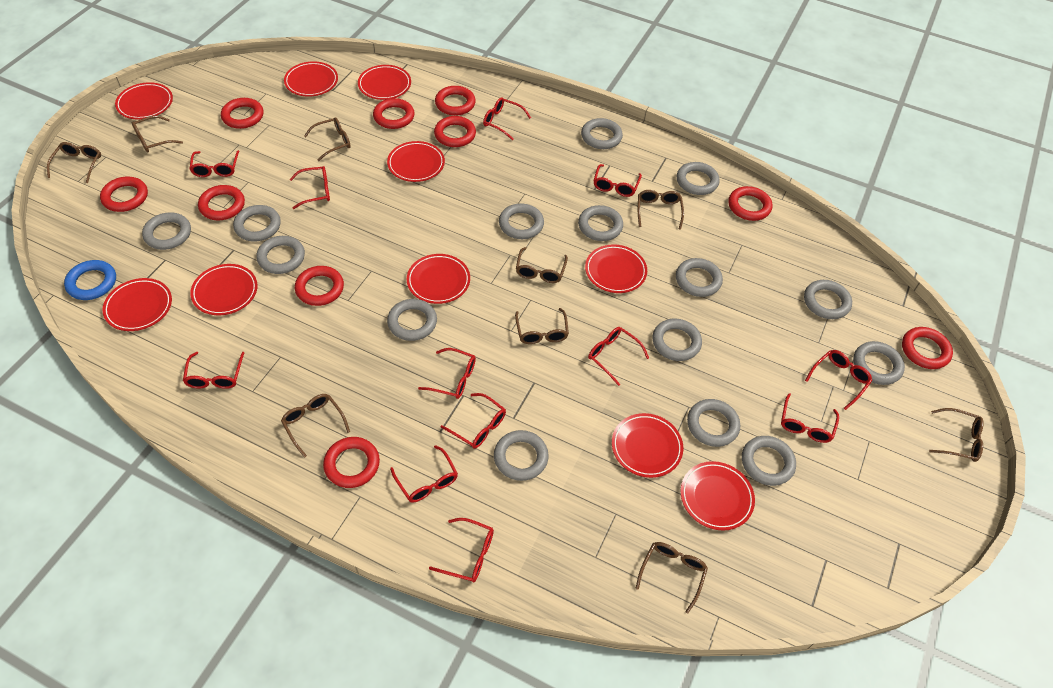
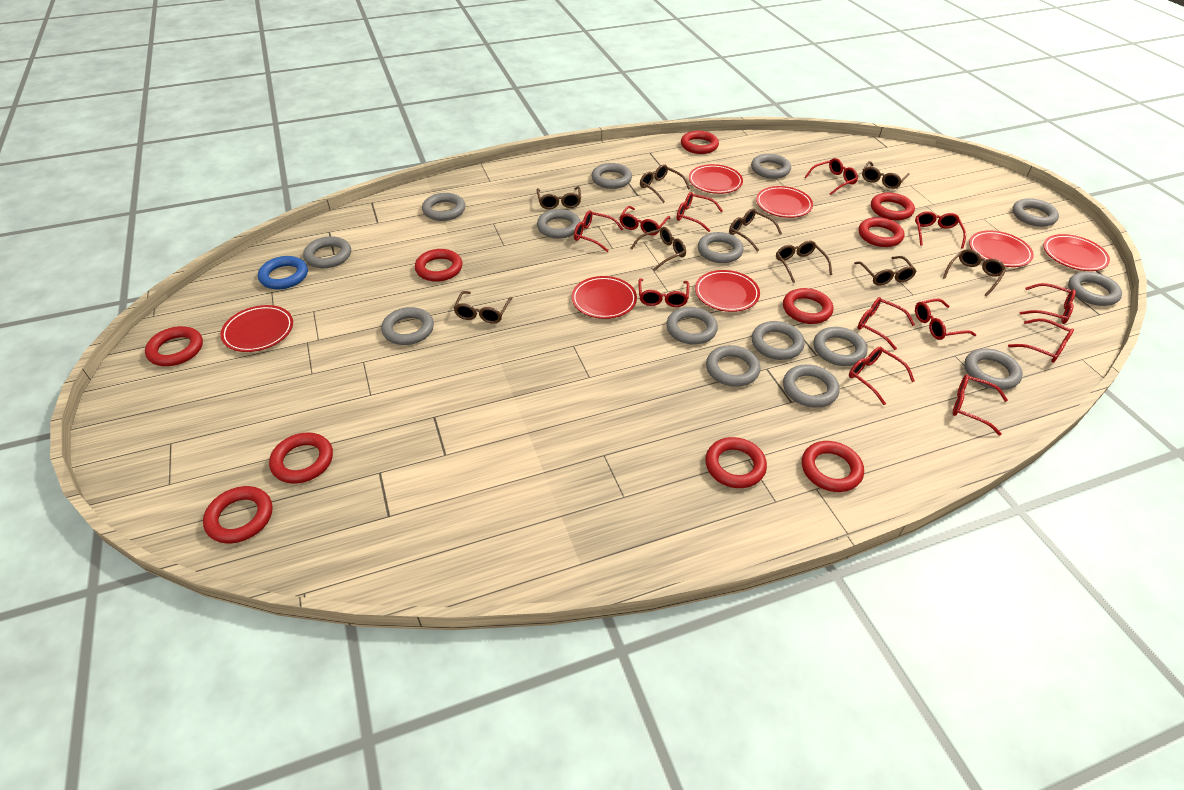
red plate: [102,278,172,331] [115,82,173,120] [190,264,258,315] [284,61,338,97] [358,65,411,100] [387,141,445,182] [407,254,470,304] [585,244,647,293] [612,413,683,478] [681,461,755,530] = 10 -> [220,305,293,352] [572,276,637,319] [689,164,743,194] [695,270,760,312] [756,186,813,218] [969,230,1034,267] [1043,234,1110,271] = 7

